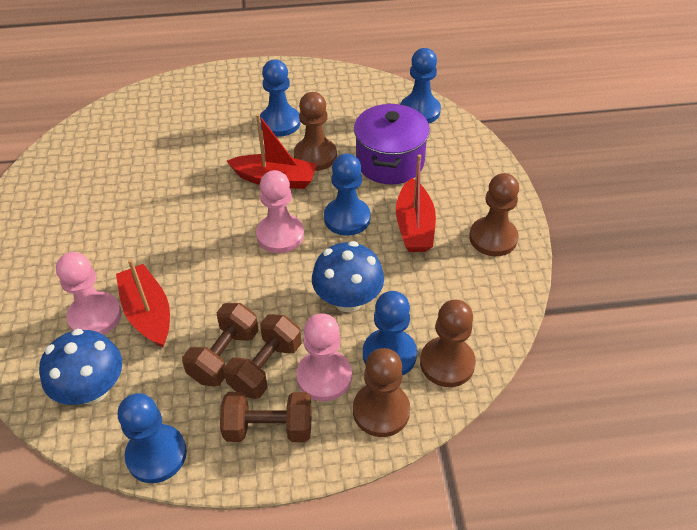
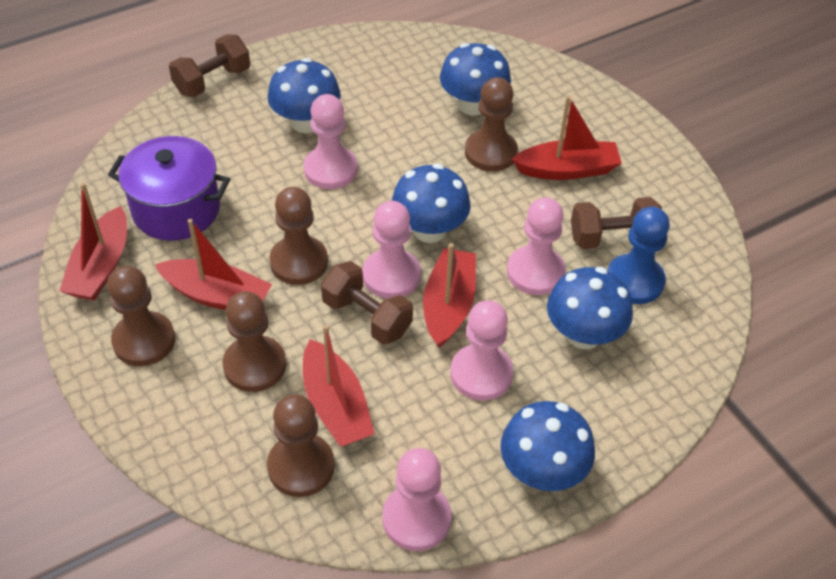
blue mushroom: [39,329,122,405] [312,241,384,312] = 2 -> [268,58,341,133] [392,164,471,243] [440,43,511,116] [500,401,595,491] [547,267,633,349] = 5
blue pawn: [118,393,187,483] [260,59,301,137] [324,153,371,236] [363,291,417,376] [400,48,441,124] = 5 -> [607,206,670,304] = 1
brown pawn: [294,92,337,171] [353,348,410,437] [420,300,476,387] [469,173,519,256] = 4 -> [107,266,175,366] [222,291,286,392] [267,394,335,497] [269,187,328,285] [465,77,518,171] = 5
pink pawn: [56,252,122,335] [256,170,304,253] [296,313,352,401] = 3 -> [304,94,358,189] [362,201,421,299] [383,448,451,551] [451,300,513,401] [507,197,566,295] = 5
red boat: [116,259,170,347] [227,114,317,189] [396,154,436,252] = 3 -> [59,183,127,301] [155,219,272,310] [303,325,375,447] [423,243,476,348] [512,96,622,180] = 5

